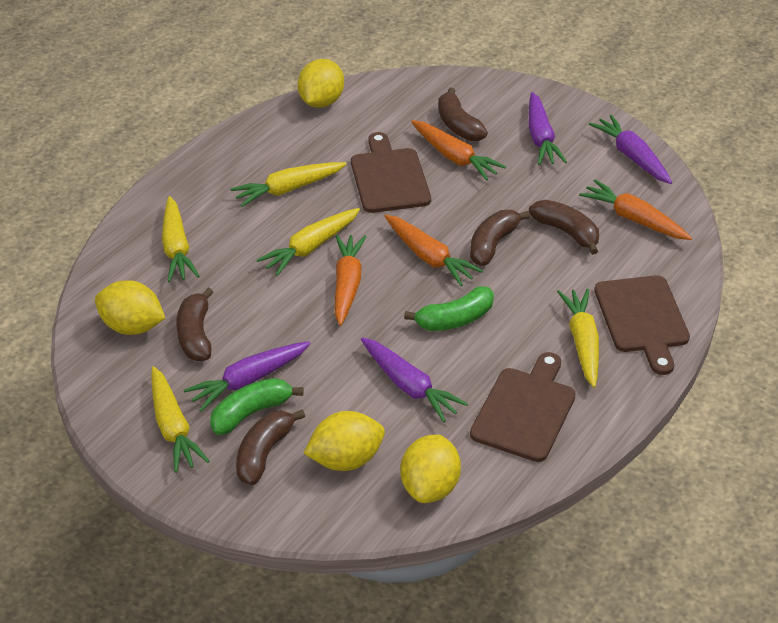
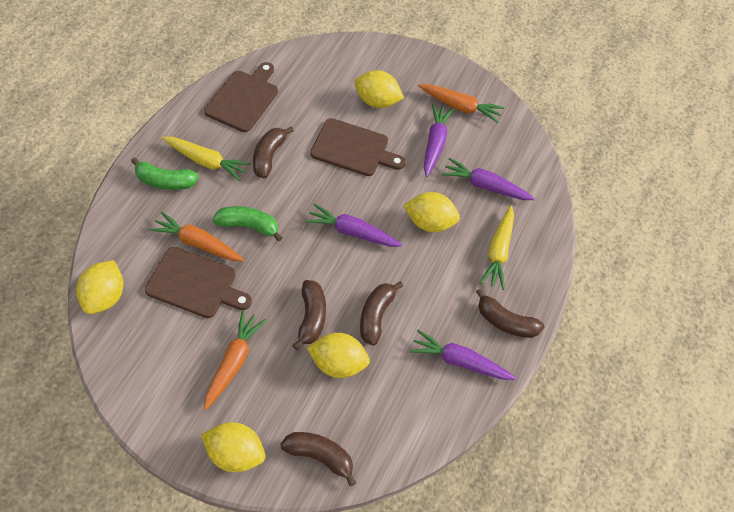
orange carrot: [335,235,367,326] [385,215,483,286] [411,120,506,181] [579,180,692,240] = 4 -> [149,211,244,261] [204,311,266,410] [418,84,505,123] = 3
yellow carrot: [151,366,209,473] [162,196,200,282] [230,162,347,207] [257,208,360,276] [557,289,599,388] = 5 -> [162,137,251,181] [480,206,514,290] = 2
yellow lemon: [95,280,165,335] [298,59,344,108] [303,411,385,471] [400,435,461,503] = 4 -> [76,260,123,314] [201,422,265,472] [307,333,370,378] [355,70,404,108] [403,192,460,232] = 5

